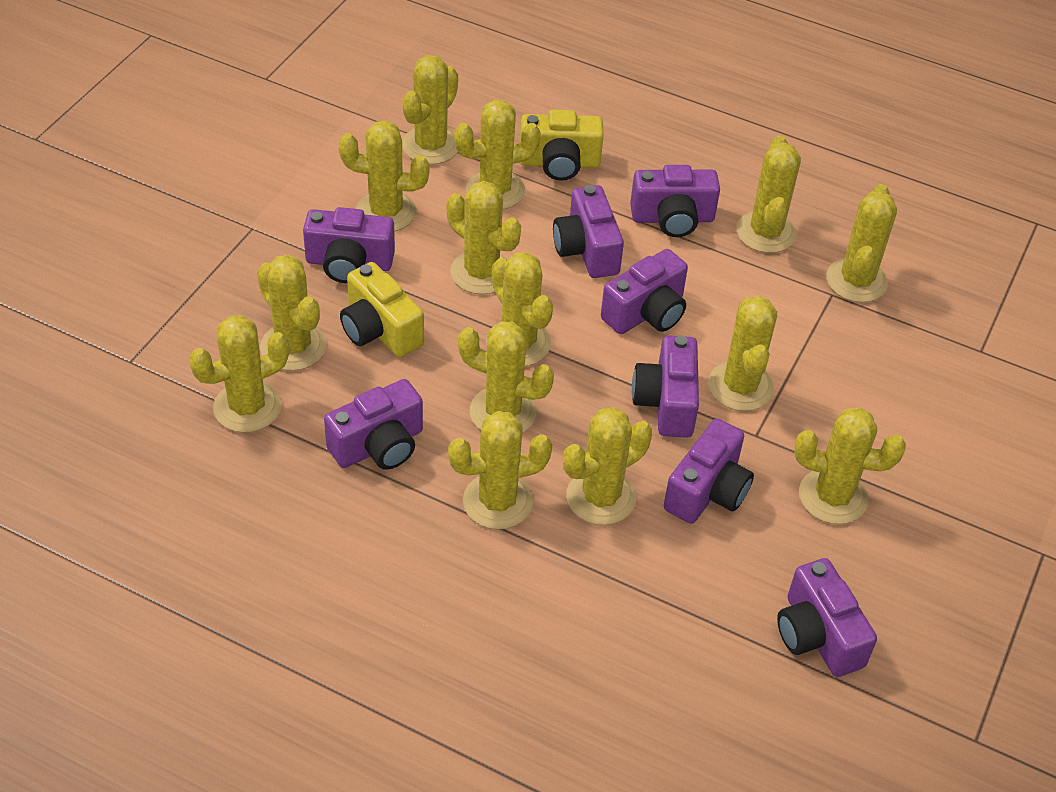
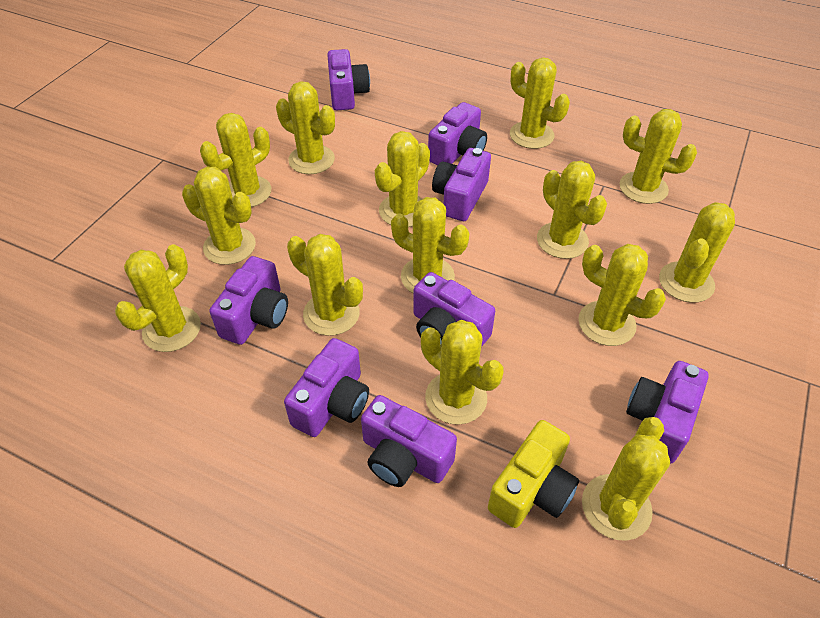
yellow camera: [340,262,424,357] [520,110,604,181] = 2 -> [488,420,579,528] = 1

